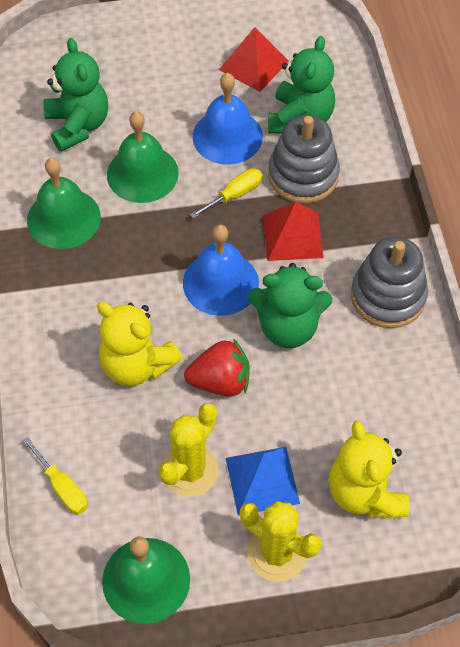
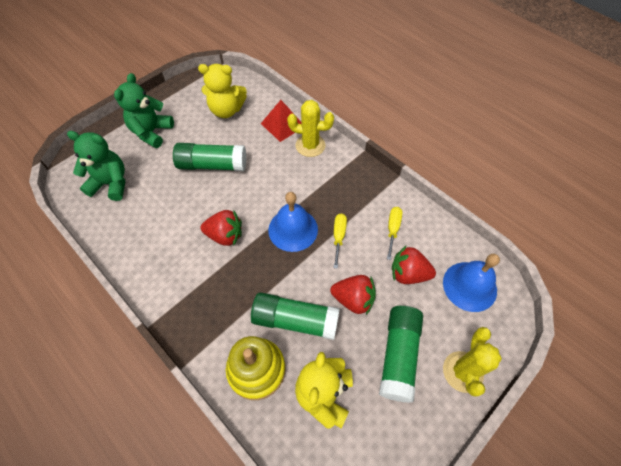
blue pyramid: [226,447,300,516] = 1 -> none = 0
green bell: [27,158,101,249] [102,536,190,624] [107,111,179,203] = 3 -> none = 0
green glue stick: none = 0 -> [173,143,246,171] [251,292,340,340] [379,306,423,403] = 3
green teddy bear: [43,38,108,152] [248,263,332,348] [268,36,335,134] = 3 -> [67,131,125,201] [114,73,174,148] = 2
grey stacking toy: [268,115,340,204] [351,237,428,328] = 2 -> none = 0
red pyramid: [219,27,289,92] [263,202,324,261] = 2 -> [261,100,301,142] = 1
red strawberry: [184,338,250,396] = 1 -> [201,210,242,246] [330,275,376,315] [392,245,436,284] = 3
yellow stacking toy: none = 0 -> [226,336,286,400] = 1

